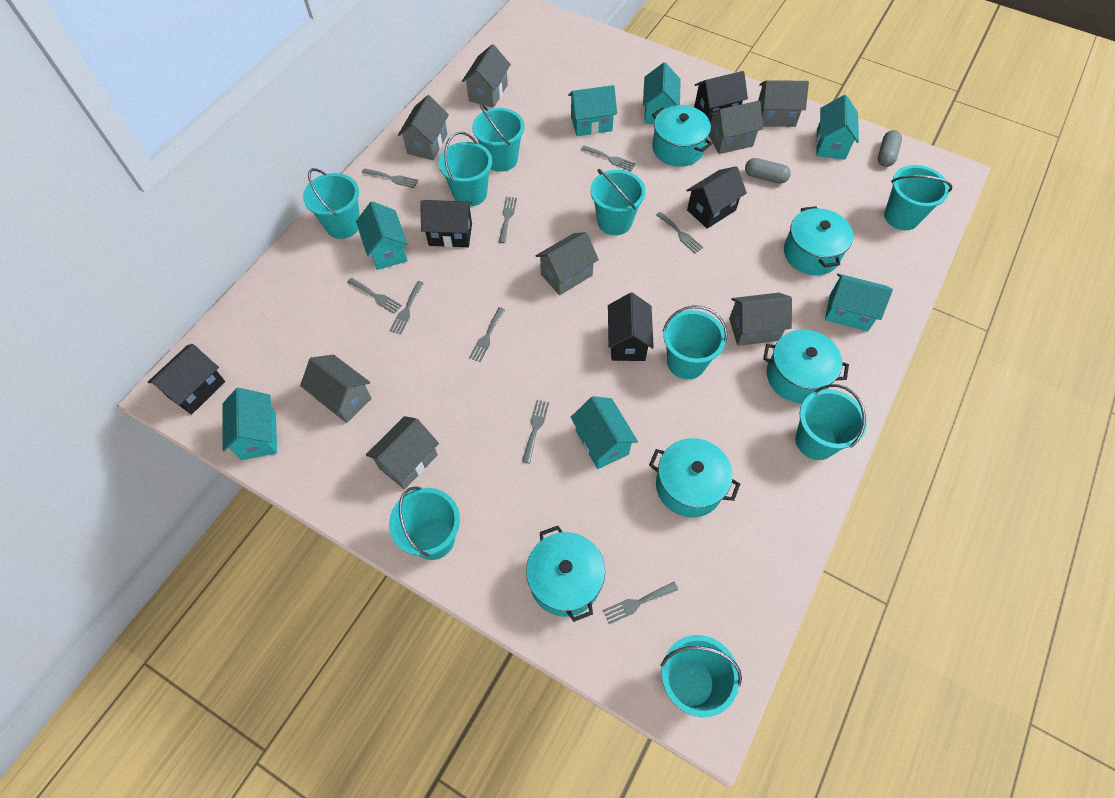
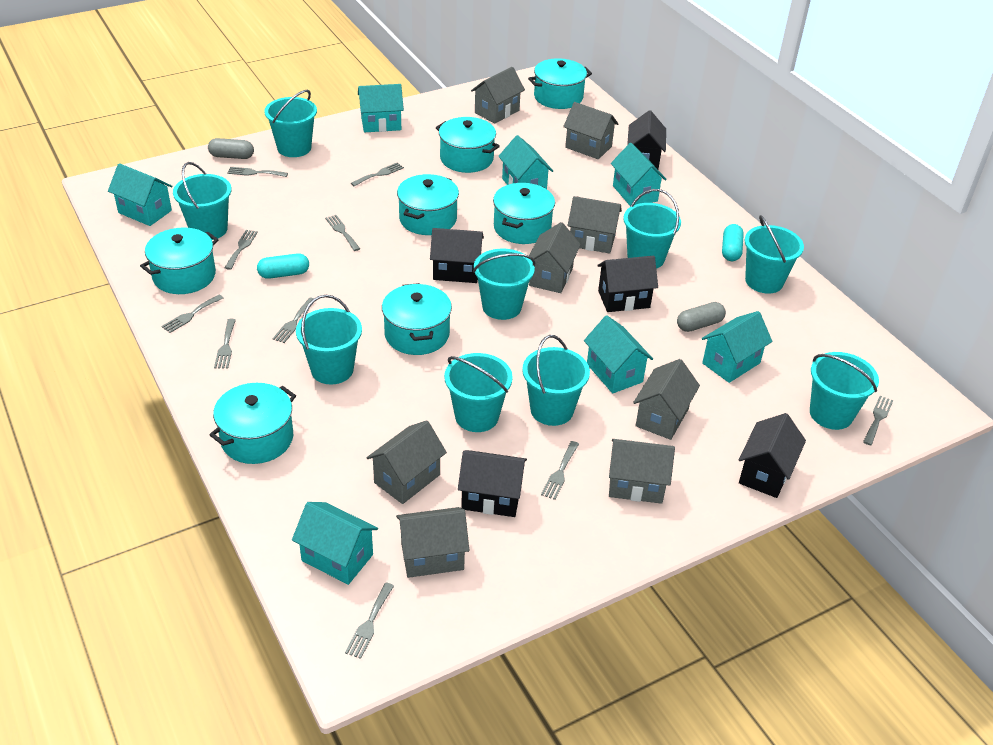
grey fork: [347,278,402,314] [362,168,418,188] [389,281,424,335] [469,307,505,362] [499,197,517,243] [522,400,549,463] [581,146,636,171] [603,582,678,624] [656,212,703,253] = 9 -> [161,294,224,333] [214,319,236,369] [225,230,258,270] [227,167,288,177] [272,298,314,343] [325,215,360,251] [345,583,394,659] [351,163,404,186] [541,441,579,500] [863,396,893,445] = 10
turquoise capsule: none = 0 -> [257,253,309,279] [722,224,744,261] = 2
turquoise pot: [526,526,605,622] [649,438,740,518] [652,105,712,167] [763,330,849,403] [784,206,853,275] = 5 -> [140,227,219,294] [209,383,296,464] [382,283,452,355] [397,174,459,235] [436,117,500,173] [493,183,555,244] [528,58,592,109] = 7

